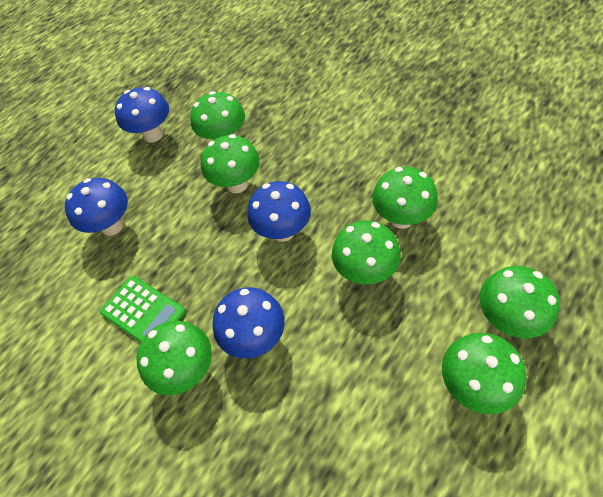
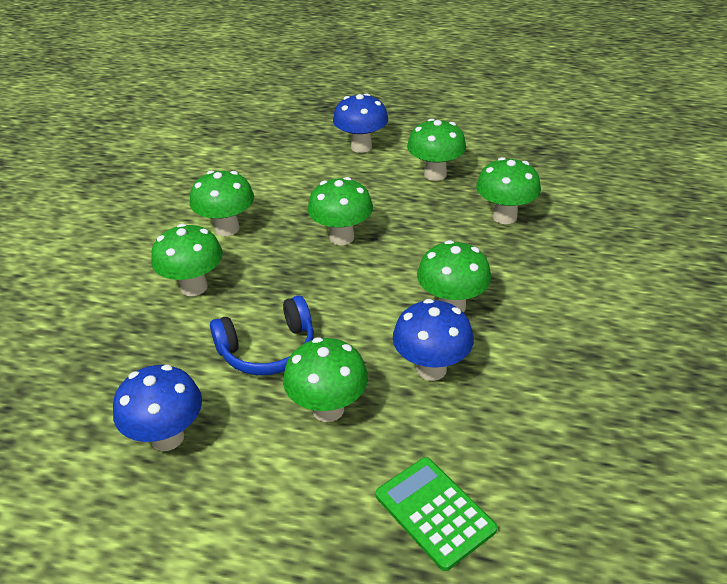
blue headphones: none = 0 -> [210,296,314,375] = 1
blue mushroom: [65,178,128,236] [115,87,169,143] [213,287,285,359] [247,181,311,242] = 4 -> [113,365,202,451] [333,93,388,153] [393,299,474,381] = 3

